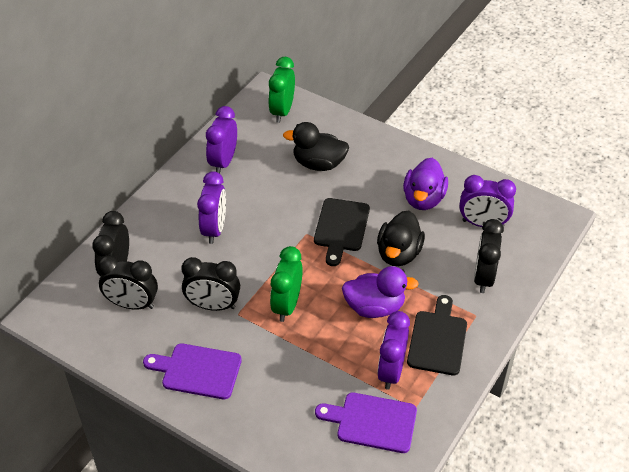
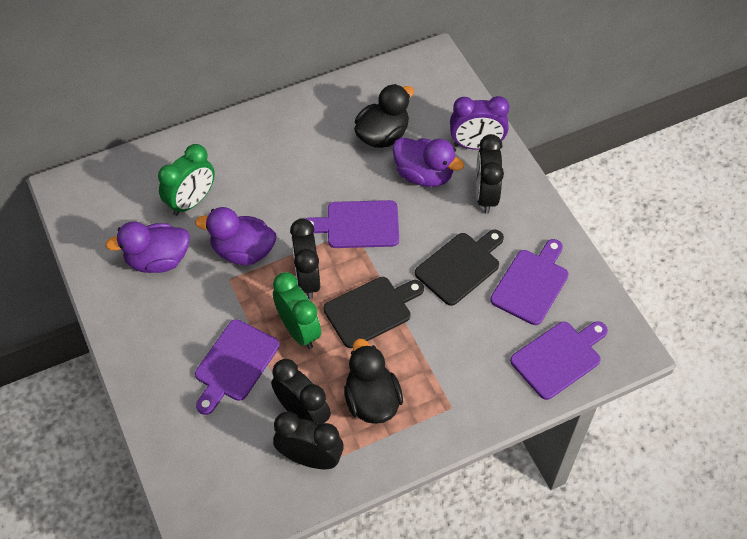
purple clock: [197,171,226,244] [206,106,237,174] [377,311,410,390] [459,175,516,227] = 4 -> [450,96,509,150] = 1
purple cutting board: [143,343,242,399] [315,392,417,453] = 2 -> [195,319,280,415] [306,200,399,248] [490,239,569,325] [510,321,608,400] = 4
purple duck: [342,266,419,318] [403,158,448,210] = 2 -> [105,221,190,273] [195,207,276,265] [393,138,464,187] = 3

